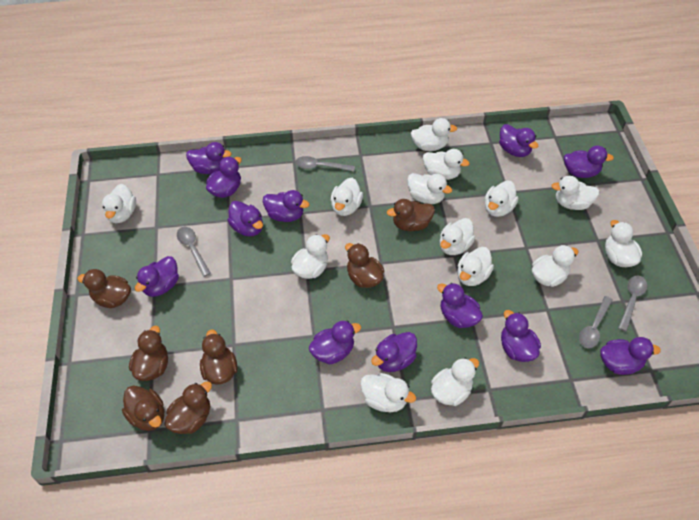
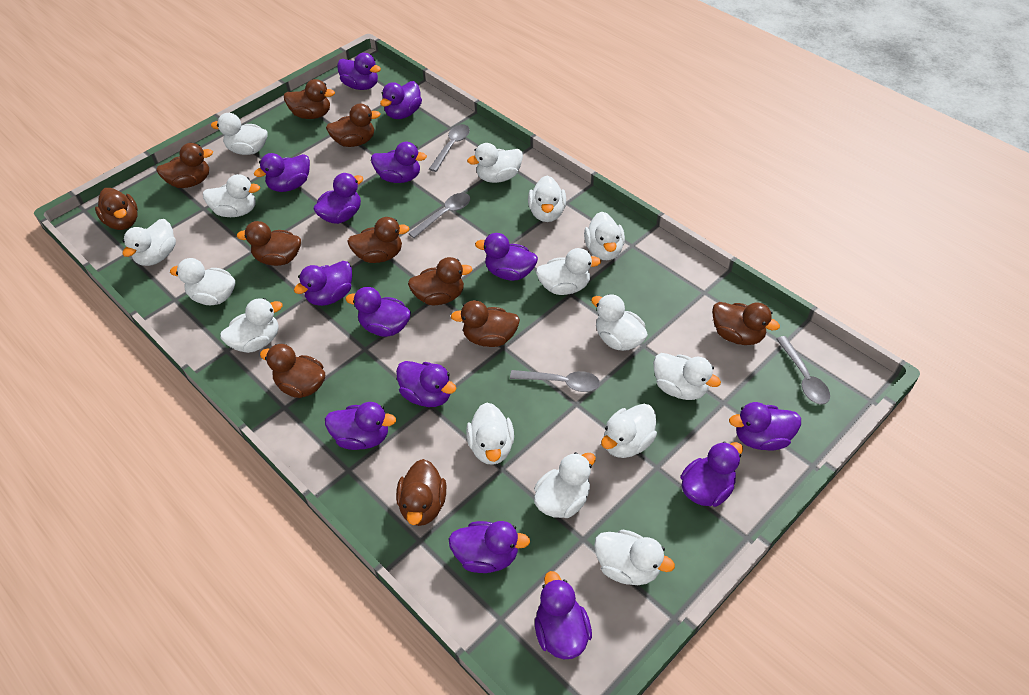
brown duck: [77,269,131,308] [122,386,164,431] [129,326,168,381] [164,381,212,434] [200,329,238,385] [345,243,384,288] [387,199,435,231] = 7 -> [95,188,138,230] [156,143,213,188] [237,221,301,266] [260,344,325,398] [284,79,335,119] [326,104,381,147] [347,217,410,263] [396,459,446,526] [408,257,473,305] [451,300,520,347] [712,302,780,345] = 11
purple duck: [135,256,179,297] [186,142,232,174] [206,157,242,198] [227,201,263,236] [263,190,310,222] [309,320,361,364] [371,332,417,372] [437,283,483,328] [499,124,538,157] [501,310,541,362] [564,146,614,178] [600,337,661,375] = 12 -> [254,153,310,192] [294,261,352,306] [313,173,364,224] [325,402,396,450] [337,53,381,90] [346,287,411,337] [371,142,427,183] [380,81,422,119] [396,361,456,407] [449,521,530,573] [475,233,538,281] [535,571,592,659] [680,441,743,507] [729,402,801,451] = 14
white duck: [102,184,136,223] [291,234,330,279] [331,178,363,216] [360,373,416,412] [407,173,452,204] [411,118,457,151] [423,149,470,180] [431,358,479,406] [440,218,475,255] [457,247,494,286] [485,181,518,217] [532,245,579,287] [551,176,600,210] [605,220,642,267] = 14 -> [123,219,176,266] [170,258,235,305] [203,174,260,217] [211,113,267,155] [220,298,283,353] [466,402,514,465] [467,143,523,183] [528,176,566,222] [534,452,596,518] [536,248,601,295] [584,212,625,260] [591,294,648,351] [594,530,675,585] [601,404,657,458] [653,353,721,400] = 15

